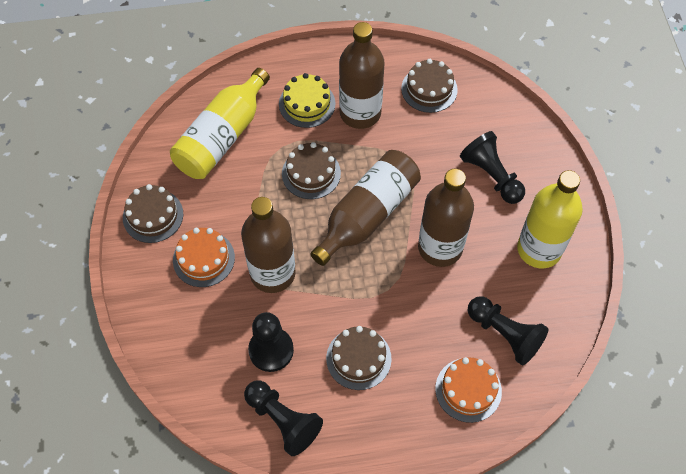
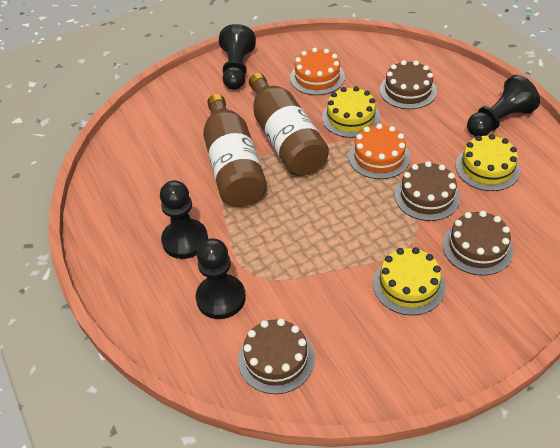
brown bottle: [241,197,296,293] [310,150,421,266] [339,22,385,129] [418,169,474,267] = 4 -> [203,94,267,207] [249,73,329,176] = 2
yellow bottle: [170,68,270,179] [517,170,583,268] = 2 -> none = 0
yellow cake: [279,73,336,128] = 1 -> [322,86,380,138] [373,247,445,316] [456,134,520,191] = 3

